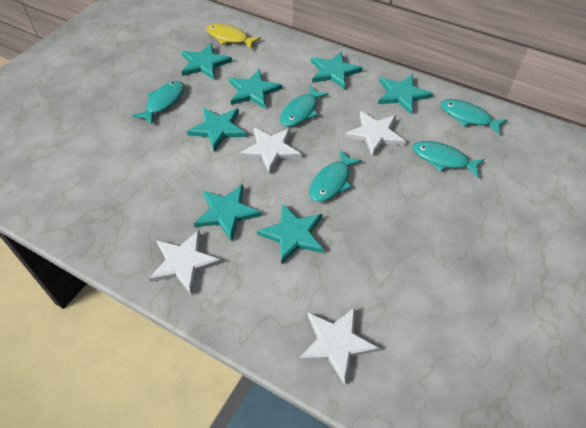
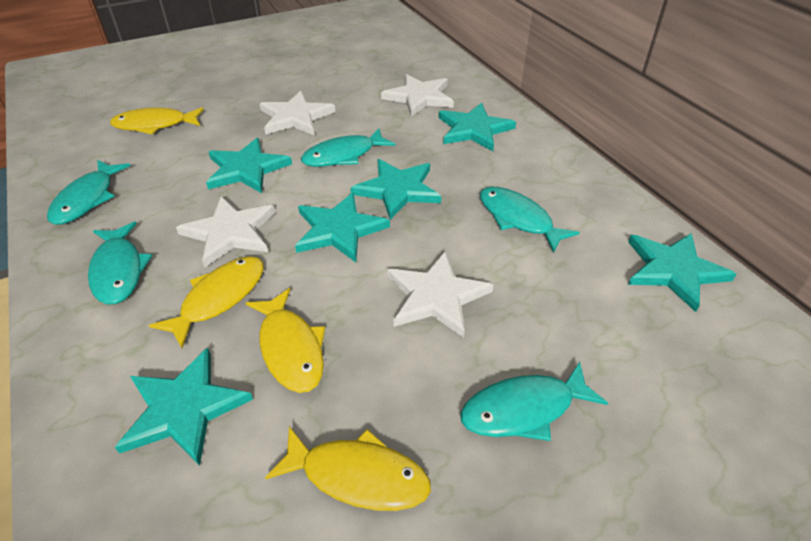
turquoise star: [181,43,232,79] [187,108,247,152] [193,184,262,242] [229,69,282,109] [257,204,324,264] [311,51,363,89] [378,74,433,114] = 7 -> [115,348,253,466] [206,138,292,193] [295,192,390,262] [351,159,441,220] [439,102,516,151] [628,233,737,312] = 6
yellow fish: [206,24,261,50] = 1 -> [110,107,204,134] [149,256,264,348] [246,288,325,393] [265,426,431,511] = 4

